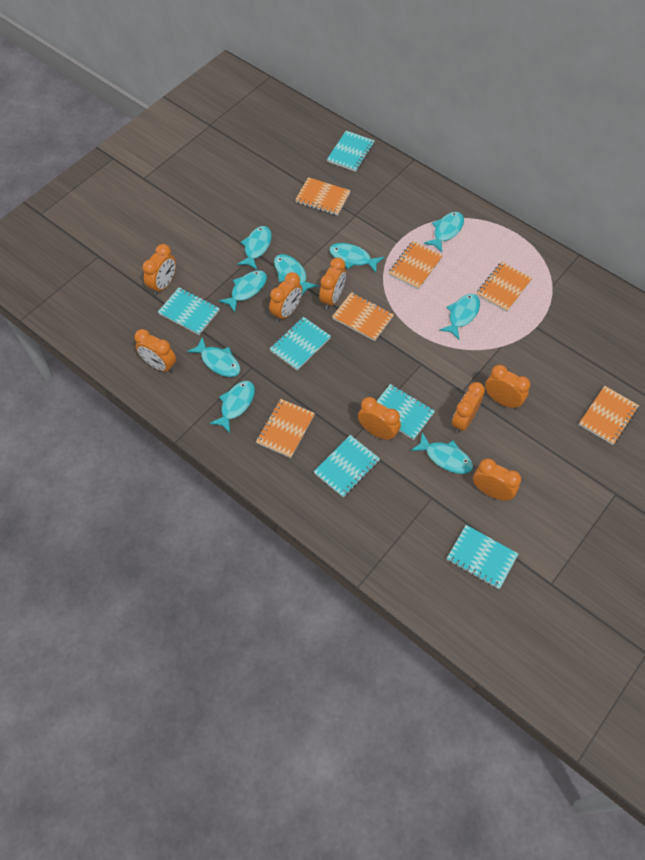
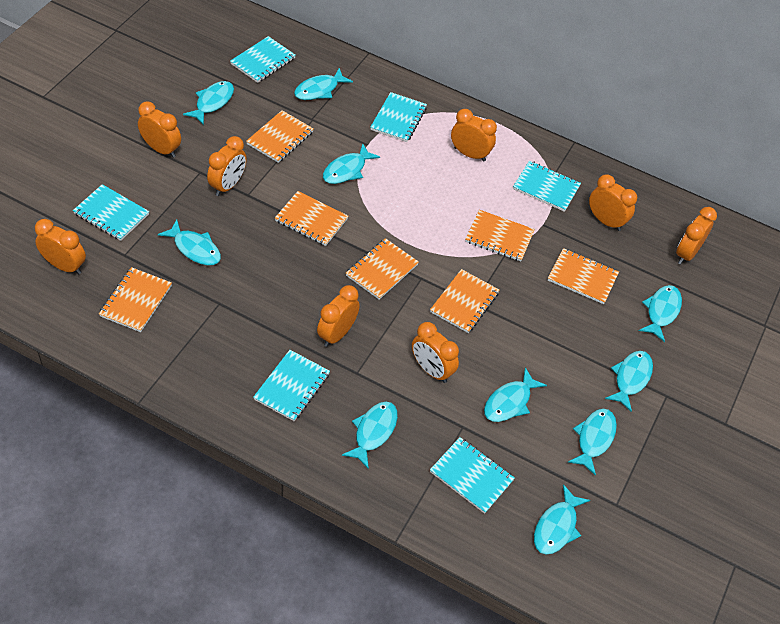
orange notebook: [256,399,315,458] [295,177,351,216] [332,292,394,341] [389,241,443,290] [476,262,532,312] [579,386,639,445] = 6 -> [99,267,172,332] [246,110,314,163] [275,191,348,246] [346,238,419,300] [430,269,499,333] [465,210,535,261] [548,248,619,304] = 7
turquoise fish: [187,337,240,377] [209,381,255,433] [219,270,267,313] [237,226,272,270] [274,254,318,295] [329,243,384,273] [411,432,473,474] [424,212,464,252] [439,294,480,339] = 9 -> [158,220,221,266] [183,81,234,125] [294,68,353,100] [323,143,380,184] [342,402,398,469] [484,367,547,422] [534,484,590,555] [568,409,617,476] [605,351,653,412] [639,285,682,342] = 10

